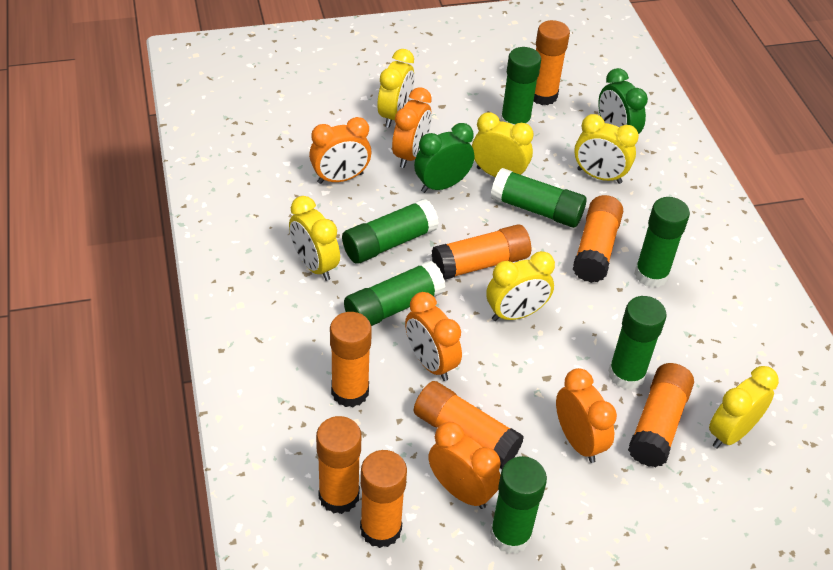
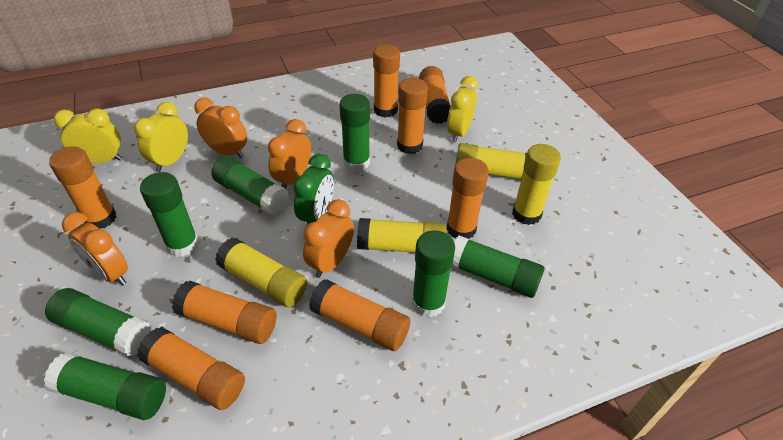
green clock: [414,123,474,193] [598,68,648,134] = 2 -> [293,154,334,226] = 1
orange clock: [309,117,371,184] [392,87,432,168] [405,292,462,381] [428,422,501,509] [556,368,617,463] = 5 -> [62,212,128,286] [194,98,247,158] [268,119,311,189] [303,199,354,278] = 4
yellow clock: [289,196,340,281] [378,49,414,128] [472,112,534,177] [486,251,555,321] [574,114,639,184] [709,366,779,449] = 6 -> [54,108,122,163] [134,102,188,172] [447,76,478,143] = 3
yellow glue stick: none = 0 -> [215,238,307,307] [357,218,446,252] [455,143,527,180] [512,144,561,225] = 4

